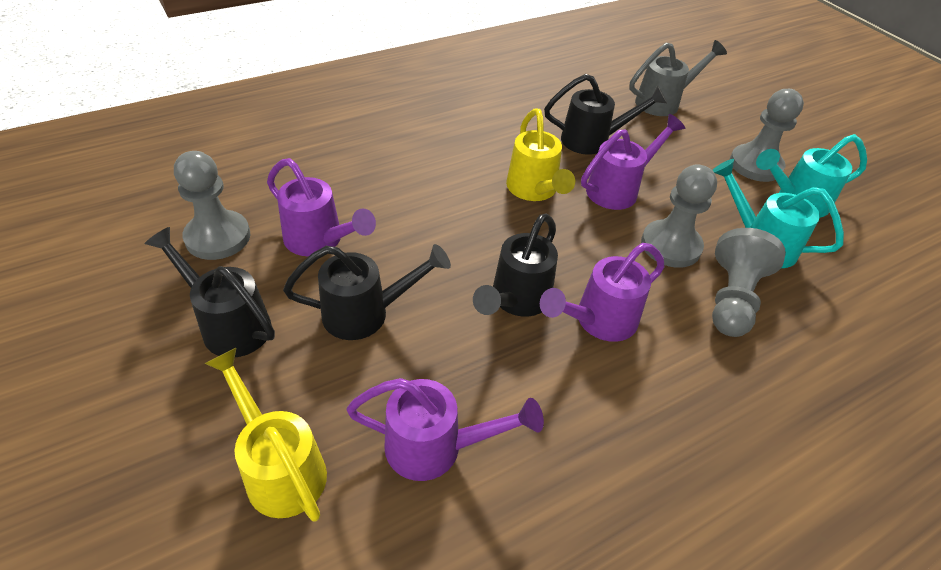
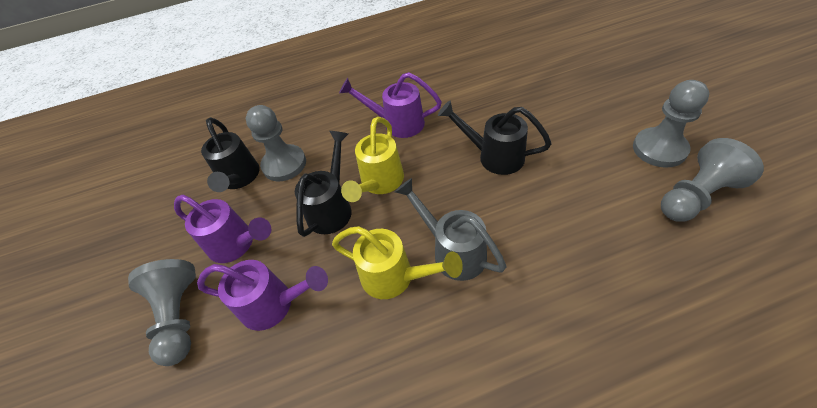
black watering can: [145,227,275,357] [283,244,451,340] [473,214,558,317] [544,74,667,155] = 4 -> [201,117,259,192] [295,131,352,237] [438,100,552,175] = 3
purple watering can: [267,158,376,256] [346,378,544,481] [540,243,665,342] [581,114,685,210] = 4 -> [174,195,271,263] [197,260,328,331] [339,72,442,138] = 3
turquoise watering can: [712,159,844,268] [756,134,867,218] = 2 -> none = 0

